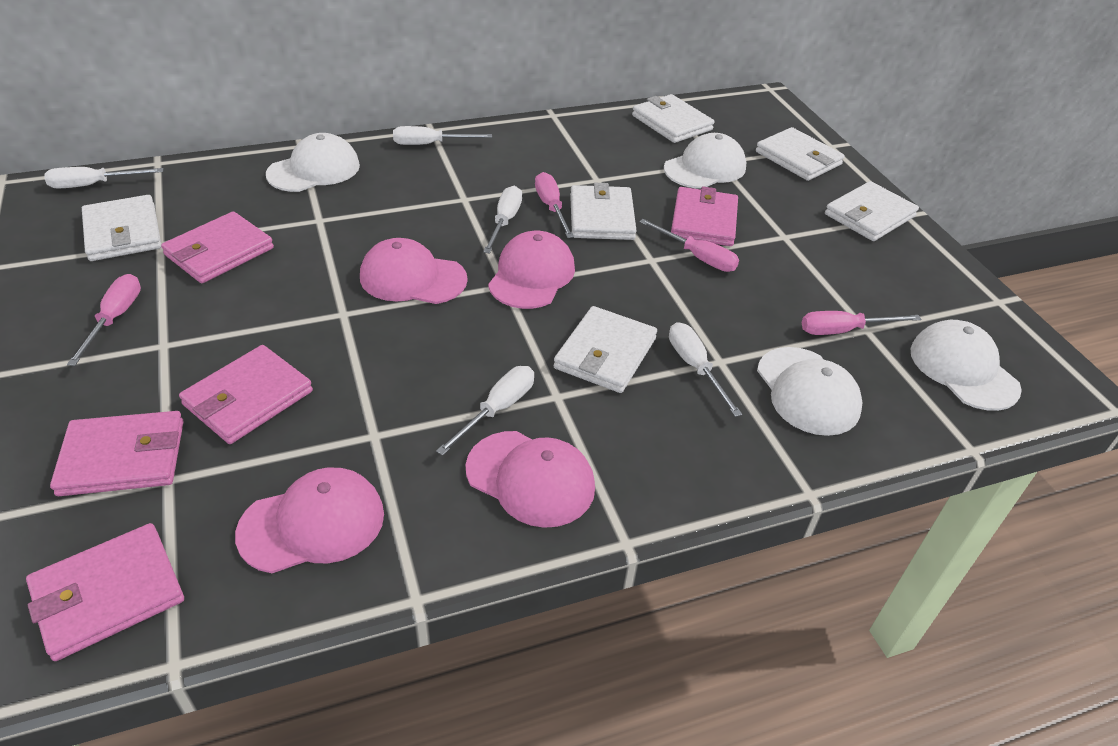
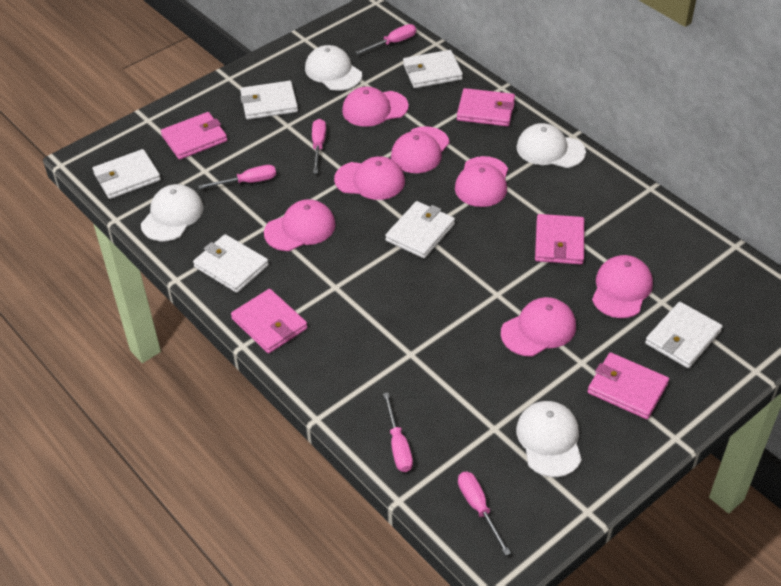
pink cap: [235,467,384,573] [360,238,468,304] [465,431,595,528] [488,231,575,309] = 4 -> [264,199,336,251] [334,156,405,200] [342,87,409,127] [391,126,450,173] [455,156,508,207] [501,297,576,357] [592,255,653,318] = 7
pink screwdriver: [67,274,141,366] [535,172,574,238] [639,219,739,272] [802,311,921,335] = 4 -> [198,165,276,189] [312,119,326,173] [356,24,416,54] [383,392,413,472] [458,472,511,556] = 5
white screwdriver: [44,167,164,188] [393,126,492,145] [436,366,534,456] [483,186,522,254] [669,322,742,417] = 5 -> none = 0

